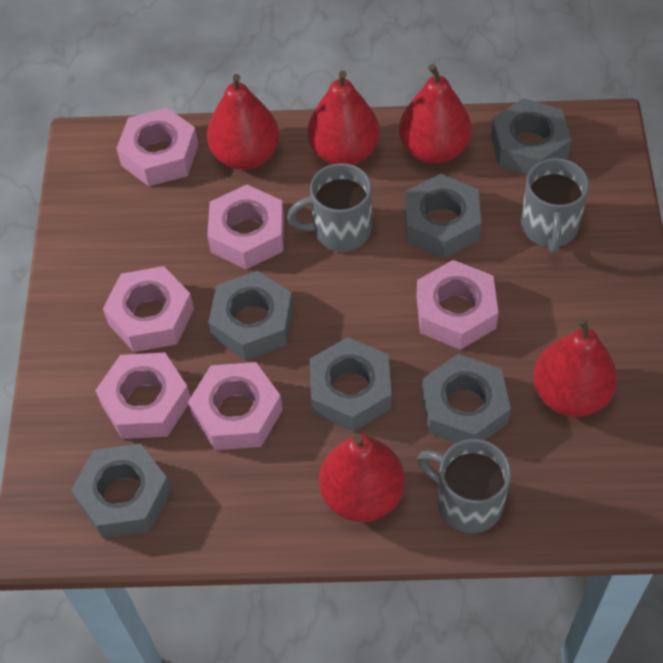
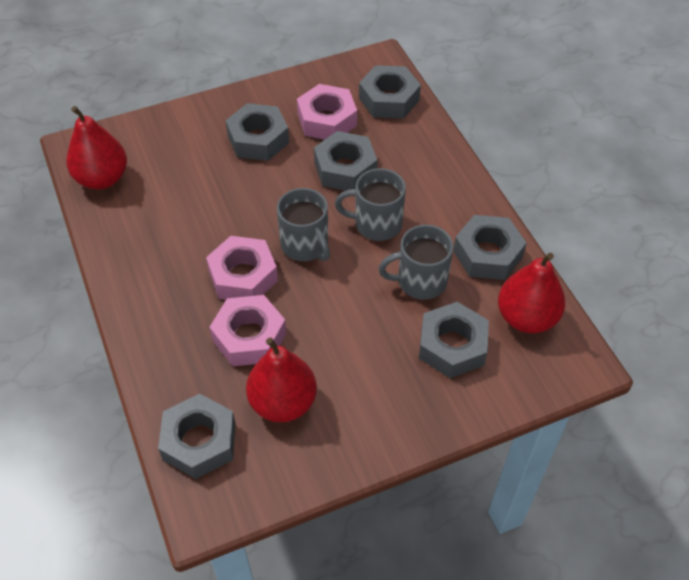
pink nut: [95,353,190,439] [103,266,194,352] [116,108,198,186] [188,362,283,450] [207,185,284,269] [416,260,498,350] = 6 -> [206,236,278,300] [210,295,286,366] [297,84,357,140] = 3
red pear: [207,74,279,170] [307,71,380,165] [319,434,405,522] [399,64,472,164] [533,317,617,417] = 5 -> [66,106,127,189] [246,337,317,422] [498,253,565,333] = 3

